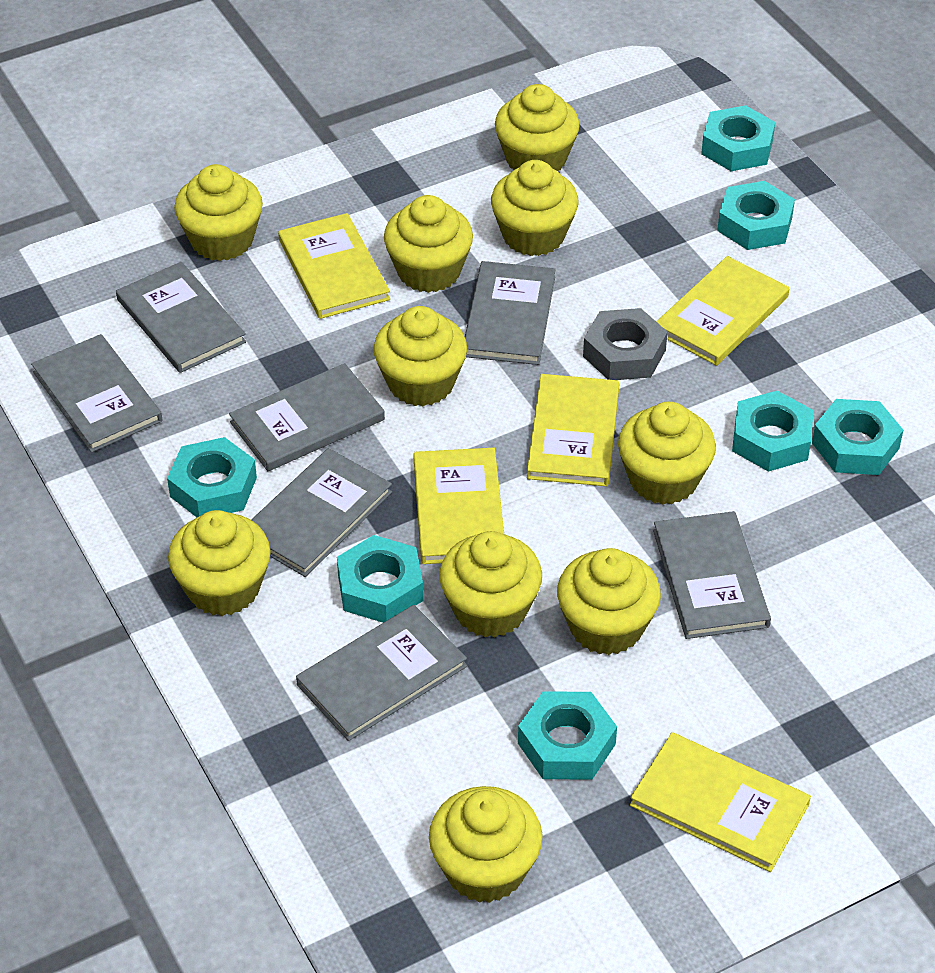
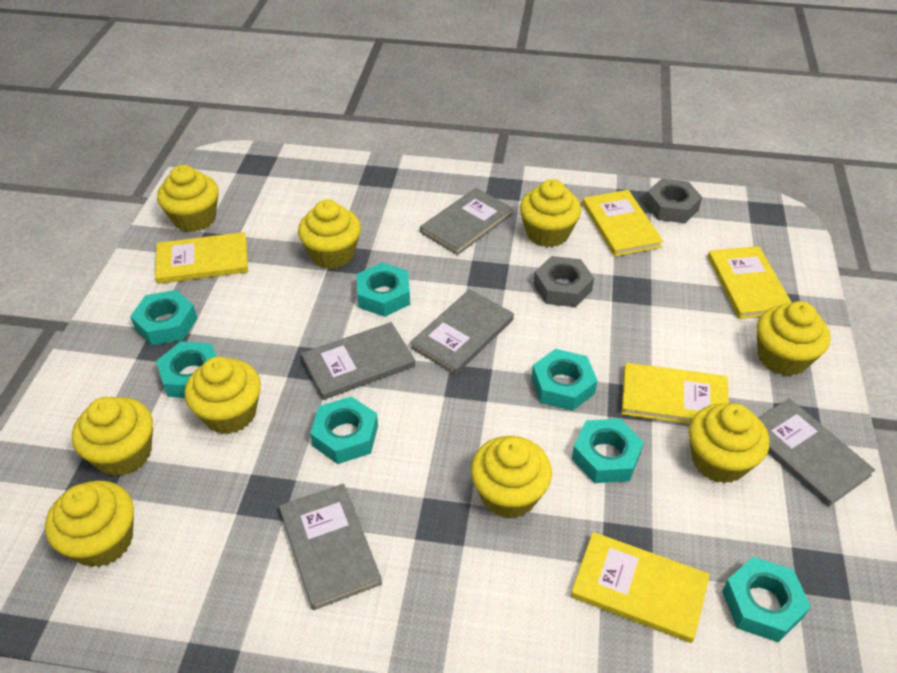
grey book: [31,334,163,453] [116,262,246,373] [229,363,385,471] [251,448,392,577] [296,605,467,741] [465,261,556,365] [653,511,771,639] = 7 -> [279,484,382,610] [301,322,415,400] [410,289,514,375] [420,188,513,255] [759,398,875,507] = 5
grey nut: [583,308,668,380] = 1 -> [534,256,594,307] [645,179,702,223] = 2
yellow cupcake: [168,510,271,616] [174,164,263,261] [373,306,467,407] [384,195,473,293] [429,786,543,903] [439,531,542,637] [491,160,579,256] [495,84,580,171] [557,548,661,655] [618,402,716,505] = 10 -> [45,480,134,567] [72,397,153,476] [157,165,218,232] [185,357,261,434] [298,199,361,269] [471,436,552,518] [520,179,581,247] [689,403,769,483] [757,301,831,376] = 9

